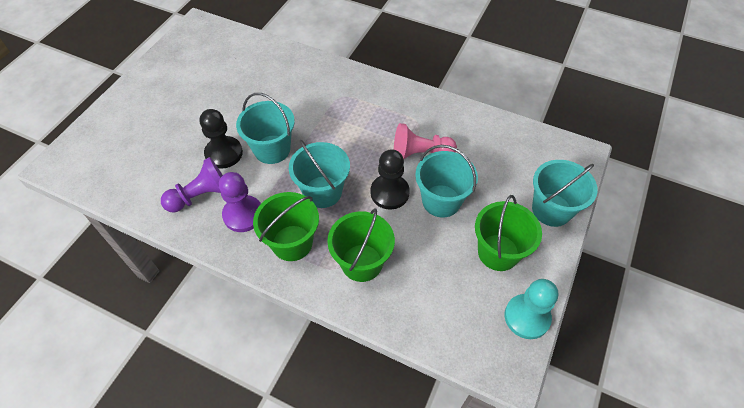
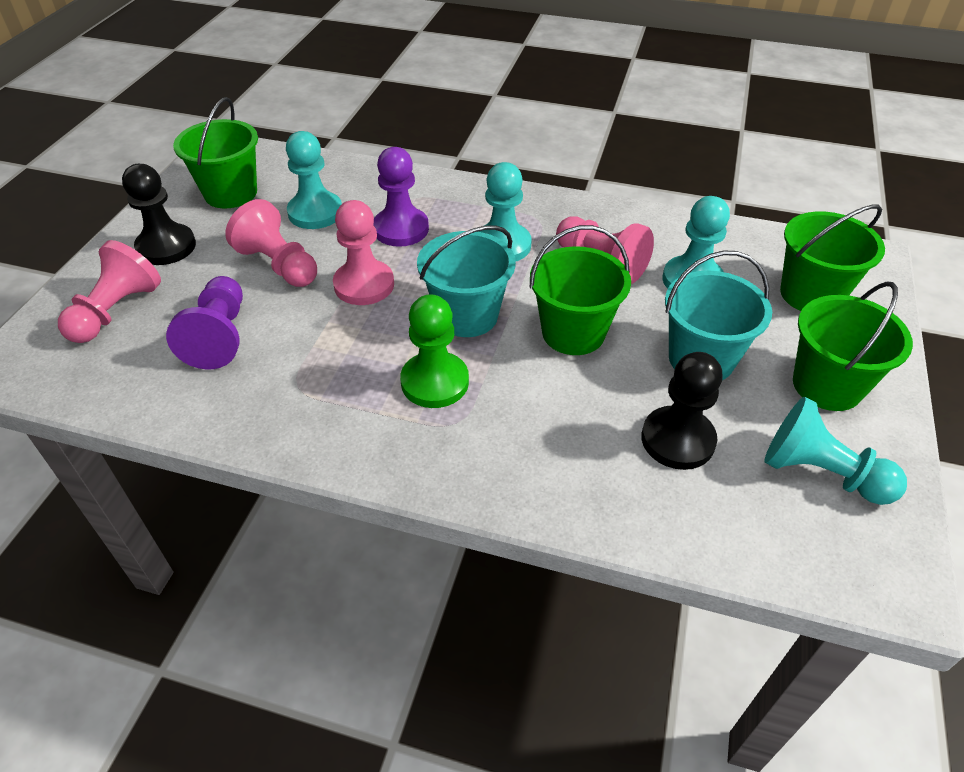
green bucket: [253,192,319,261] [327,208,395,282] [475,195,542,271] = 3 -> [173,97,258,209] [529,225,631,355] [780,204,885,311] [793,281,913,411] = 4
green pawn: none = 0 -> [400,294,469,408] = 1
pink pawn: [394,123,457,159] = 1 -> [58,240,161,343] [225,199,317,287] [333,200,394,305] [556,216,654,284] = 4
turquoise bucket: [236,93,295,164] [289,140,350,208] [415,145,478,218] [532,160,598,227] = 4 -> [417,225,516,337] [665,251,772,380] = 2
turquoise pawn: [505,279,558,339] = 1 -> [286,131,342,229] [478,162,532,261] [662,196,730,289] [764,397,907,505] = 4

